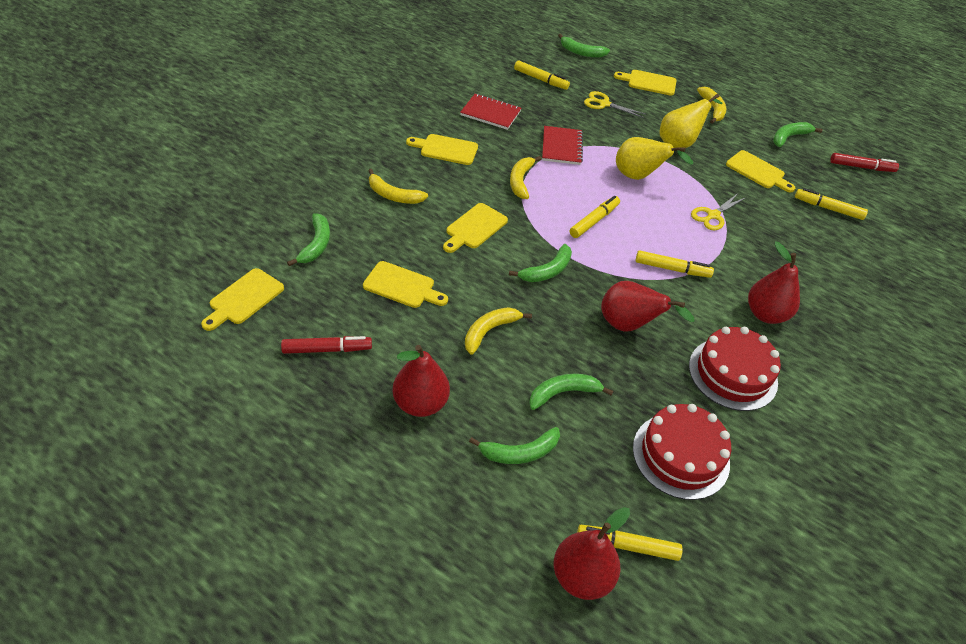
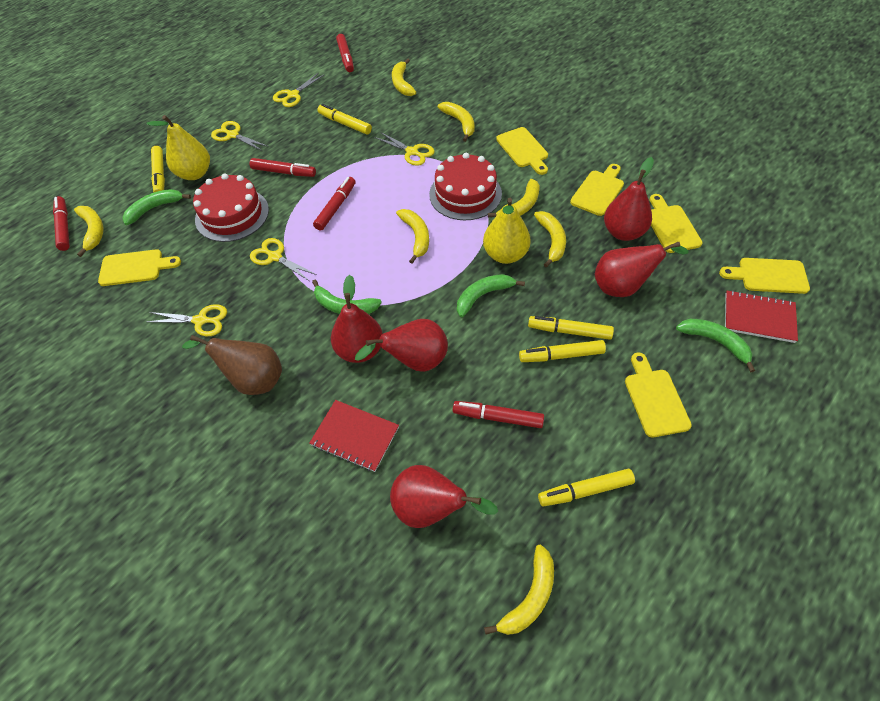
brown pear: none = 0 -> [182,335,282,395] = 1
green banana: [287,213,330,266] [469,427,560,464] [509,244,572,282] [529,374,613,410] [558,34,610,58] [773,122,823,147] = 6 -> [122,189,191,225] [312,280,382,314] [457,274,525,317] [676,319,755,372] = 4
red marker: [281,336,372,354] [830,153,899,172] = 2 -> [53,196,70,251] [250,158,316,177] [313,177,355,231] [336,34,354,72] [453,401,544,428] = 5
red pear: [393,345,450,417] [554,507,630,600] [601,281,695,332] [748,241,800,324] = 4 -> [331,275,383,363] [355,319,448,372] [390,465,498,528] [595,241,689,297] [604,157,654,241] = 5
yellow banana: [368,169,428,204] [465,307,532,355] [510,156,541,199] [697,87,726,124] = 4 -> [74,206,104,257] [392,59,416,96] [396,209,429,263] [438,102,475,142] [484,545,554,635] [488,179,540,217] [534,211,566,268] = 7
yellow scissors: [584,91,645,118] [691,193,745,230] = 2 -> [147,304,227,336] [211,121,269,151] [250,238,317,281] [273,72,324,107] [374,132,435,166] = 5

